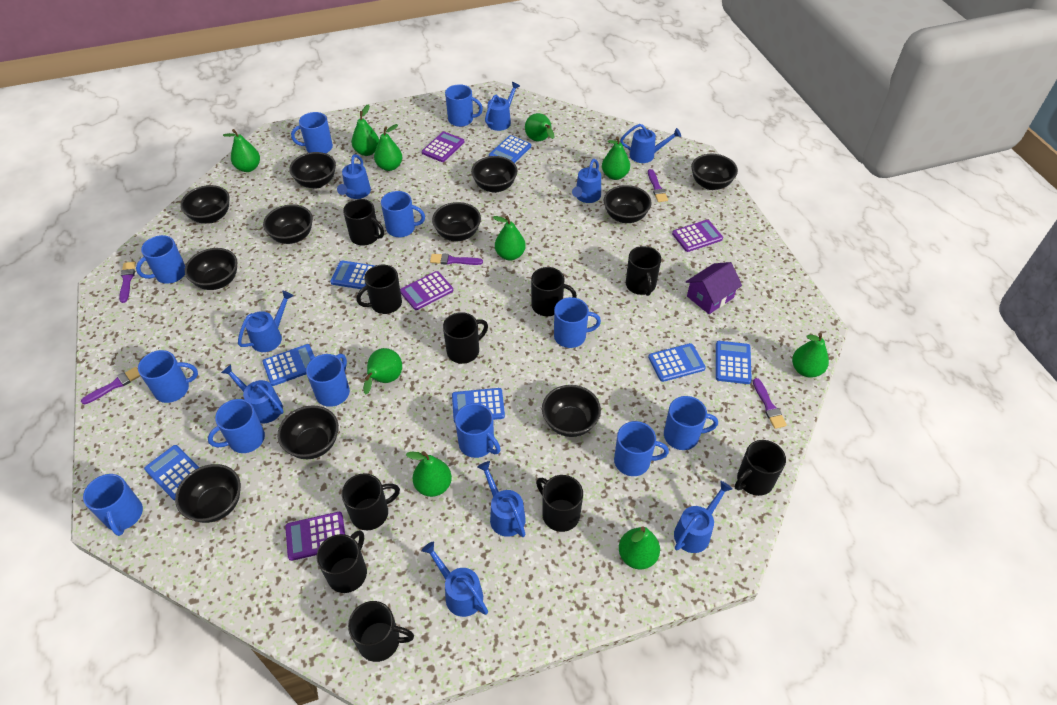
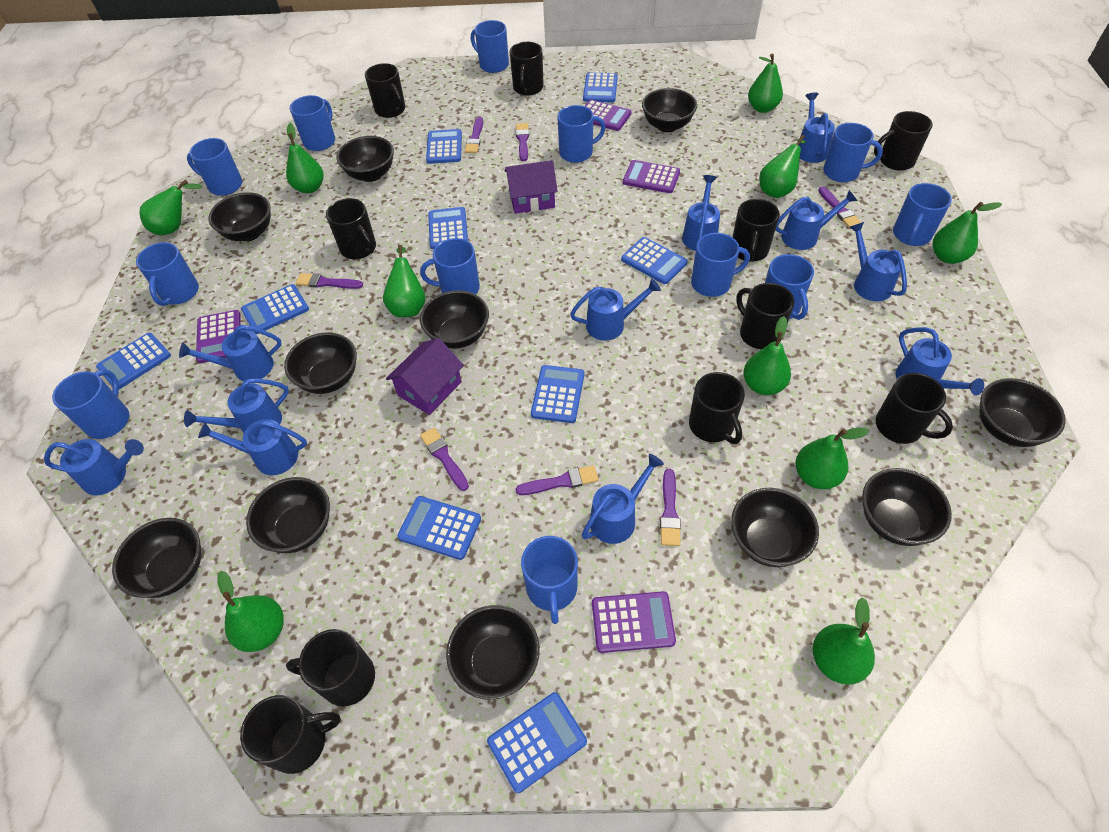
blue calculator: [144,445,200,500] [262,344,315,386] [330,260,375,289] [452,388,505,422] [489,135,531,163] [648,343,706,382] [716,341,752,384] = 7 -> [96,333,171,389] [241,284,309,334] [397,496,481,560] [426,129,462,164] [428,207,468,249] [487,692,587,793] [531,365,584,423] [583,73,618,102] [621,237,688,284] = 9
blue watering can: [221,364,283,423] [238,291,294,352] [337,154,371,199] [422,541,488,617] [477,461,526,537] [485,82,520,131] [572,159,601,203] [620,124,681,163] [674,481,733,553] = 9 -> [44,439,144,495] [179,325,282,381] [184,378,289,433] [198,419,307,475] [570,278,661,340] [582,454,664,544] [682,175,720,251] [776,190,857,250] [799,93,835,163] [849,222,907,301] [896,327,984,396] = 11
purple brush: [81,367,140,404] [119,262,136,303] [430,254,483,265] [648,169,668,202] [753,378,787,429] = 5 -> [296,273,363,289] [420,427,469,491] [465,117,483,153] [516,123,529,161] [516,465,599,495] [660,469,681,546] [818,186,862,229] = 7
purple house: [686,262,742,314] = 1 -> [386,338,464,415] [505,160,558,214] = 2

